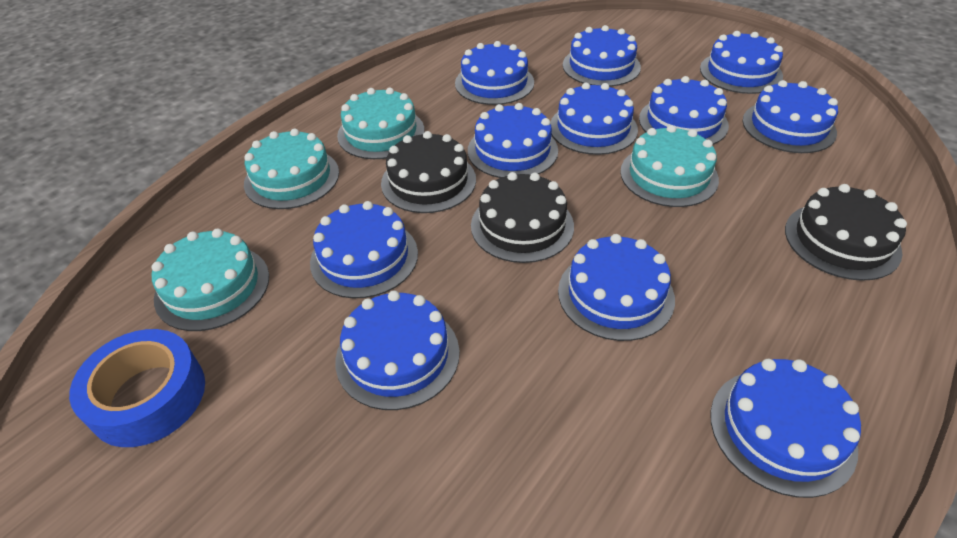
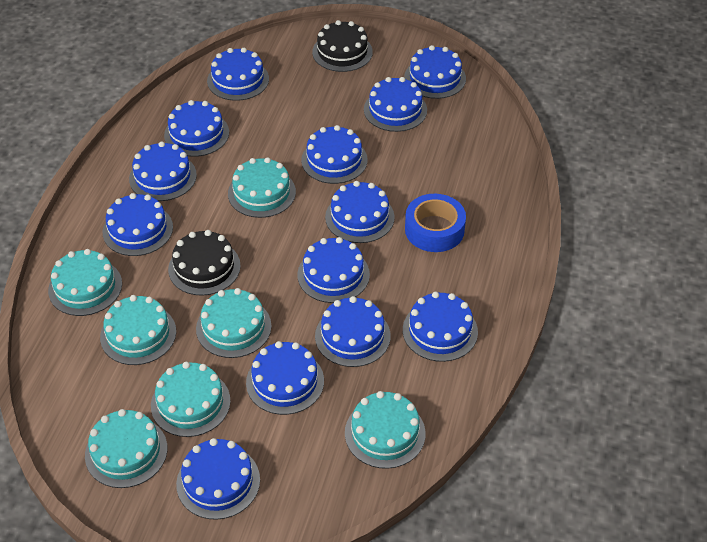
black cake: [381,131,476,213] [471,172,574,263] [785,184,907,281] = 3 -> [168,230,241,295] [312,20,373,72] = 2
blue cake: [310,201,418,298] [335,291,460,410] [455,41,534,105] [468,103,558,178] [550,83,638,155] [558,234,675,341] [563,25,641,87] [639,76,729,145] [700,31,783,94] [710,359,861,498] [742,80,838,153] = 11 -> [103,193,173,256] [129,141,197,201] [164,100,229,157] [176,438,260,520] [207,48,269,101] [246,341,324,415] [297,237,370,303] [301,125,367,184] [315,296,391,367] [325,181,395,243] [364,77,427,132] [403,292,478,362] [404,45,466,99] = 13
turquoise cake: [152,228,269,331] [244,129,339,209] [337,88,424,159] [620,125,719,207] = 4 -> [48,249,122,316] [85,409,167,488] [100,295,176,365] [151,362,230,437] [196,288,272,358] [228,157,296,218] [345,391,426,469] = 7

